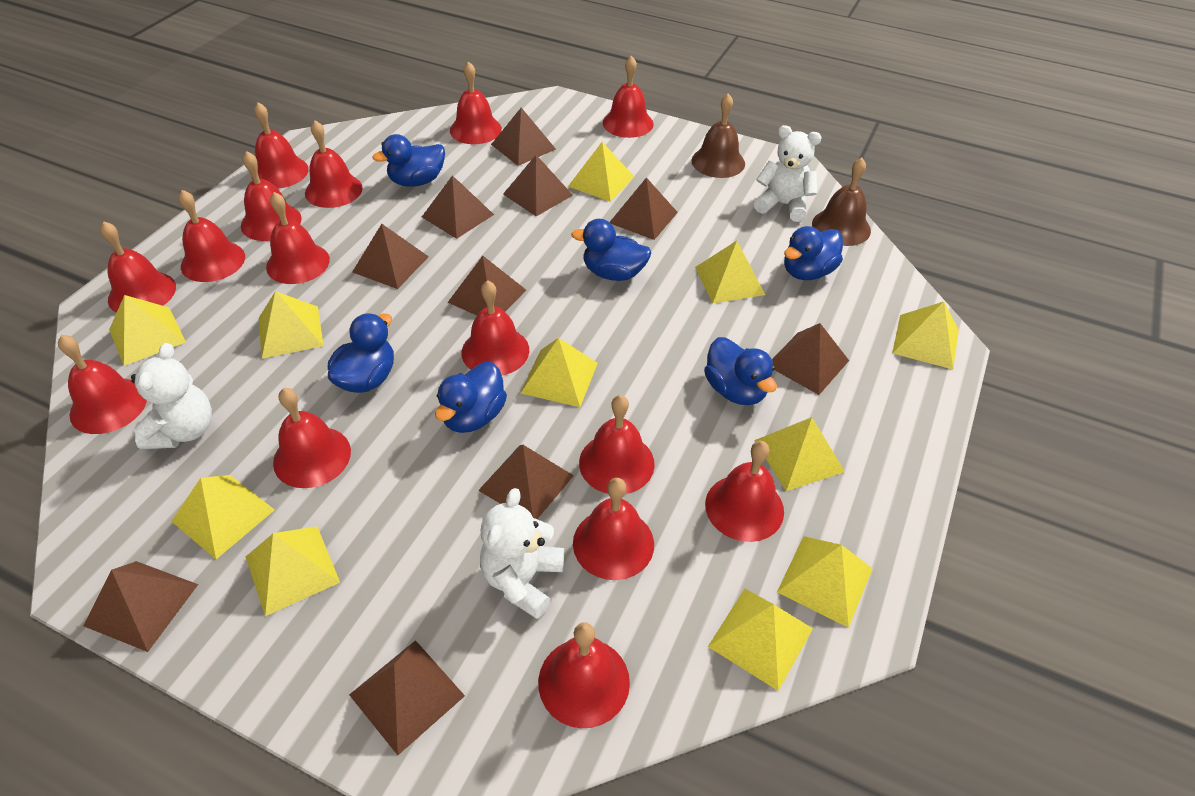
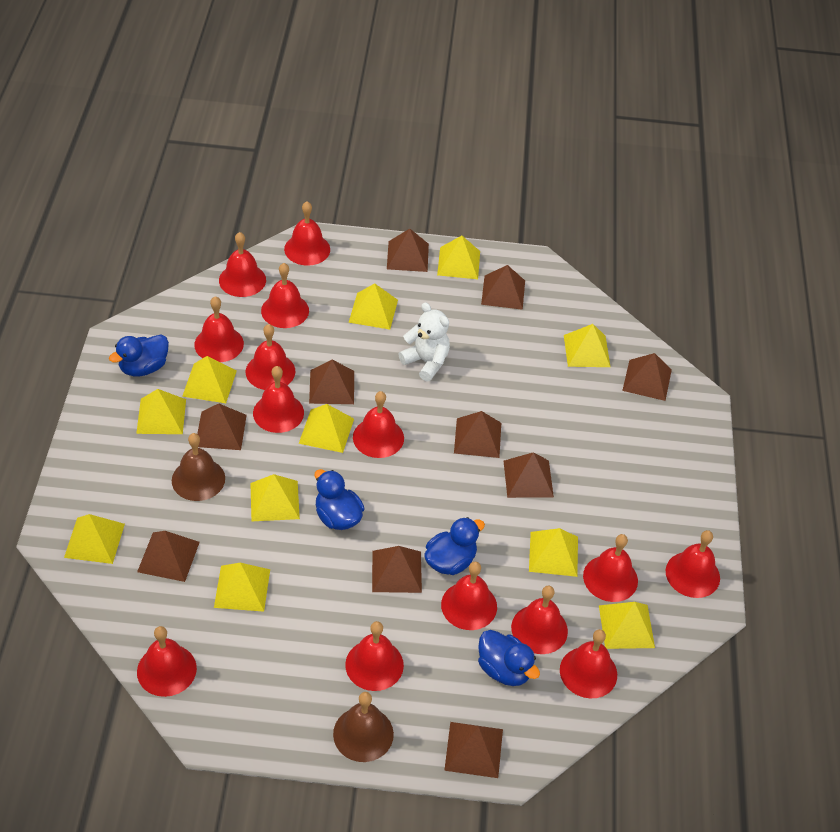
blue duck: [328,313,394,393] [372,134,445,187] [435,362,507,433] [571,219,651,281] [704,337,777,405] [784,226,843,280] = 6 -> [109,335,169,376] [315,469,365,530] [425,517,485,575] [478,630,540,686] = 4
red bell: [58,335,147,434] [100,221,176,313] [178,190,245,282] [241,151,302,241] [252,102,309,189] [266,192,330,284] [273,388,351,488] [305,120,363,208] [450,61,502,144] [462,280,529,375] [538,622,630,728] [573,478,654,580] [579,395,655,494] [603,56,654,138] [705,441,784,542] = 15 -> [137,626,197,697] [194,296,244,362] [219,232,266,297] [246,324,295,390] [253,366,304,433] [261,263,309,328] [284,201,330,266] [345,621,404,691] [353,391,404,458] [441,562,497,630] [511,586,568,654] [560,629,617,699] [583,534,638,602] [666,530,720,598] = 14
white teddy bear: [131,343,212,449] [480,488,564,619] [754,125,822,222] = 3 -> [399,302,450,382] = 1

